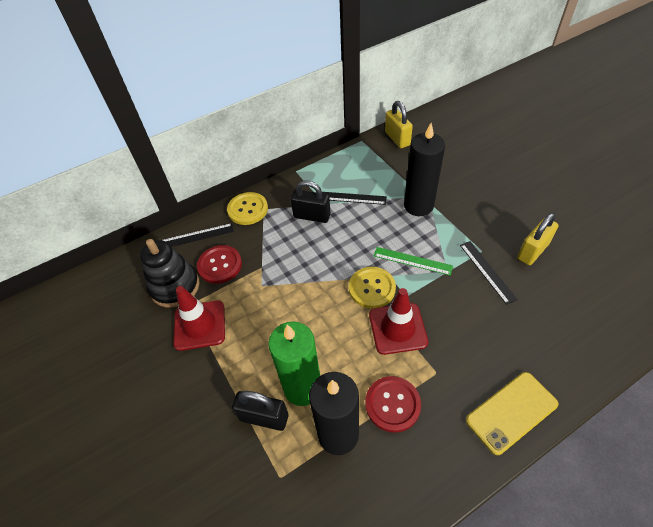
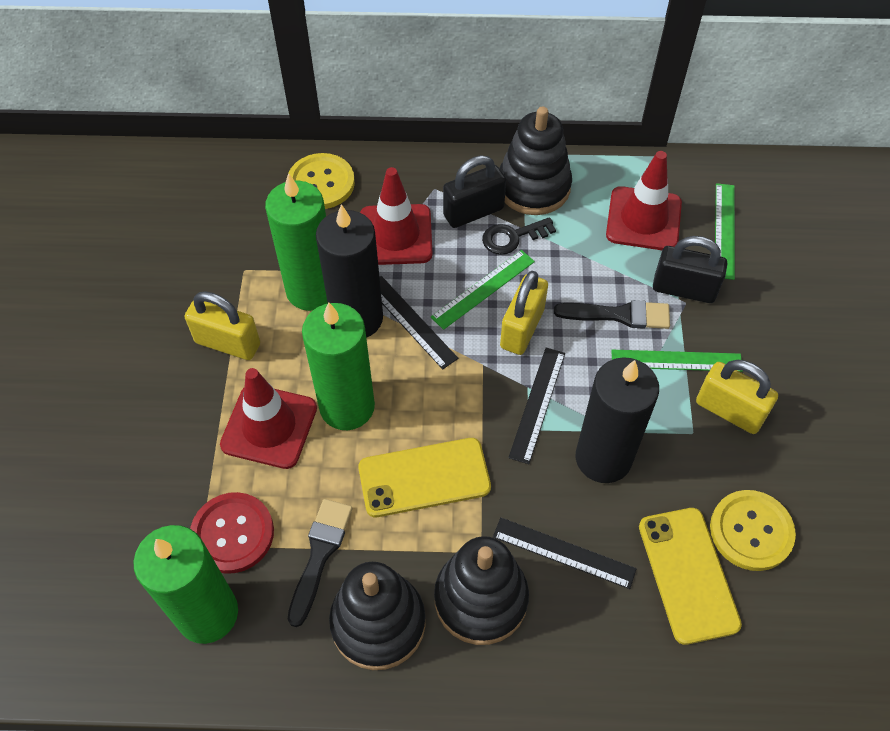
black brush: none = 0 -> [288,499,352,627] [554,300,670,329] = 2
black key: none = 0 -> [482,217,556,255] = 1
black stacking toy: [140,239,200,307] = 1 -> [329,562,425,670] [434,536,529,645] [499,106,572,215] = 3
green candle: [268,321,320,406] = 1 -> [133,525,238,644] [265,173,328,311] [302,302,375,430] = 3
green ruler: [374,247,453,276] = 1 -> [431,250,535,330] [611,350,743,372] [715,183,735,280] = 3
red button: [197,245,242,284] [365,376,421,432] = 2 -> [190,492,274,574] = 1
red traffic cone: [173,286,225,351] [369,288,428,355] = 2 -> [220,368,317,469] [360,167,432,265] [606,151,682,250] = 3
yellow padlock: [385,101,413,148] [517,213,559,265] = 2 -> [185,291,260,360] [500,271,548,355] [696,360,778,434] = 3
yellow phone: [466,372,559,455] = 1 -> [358,438,491,517] [639,508,742,645] = 2

